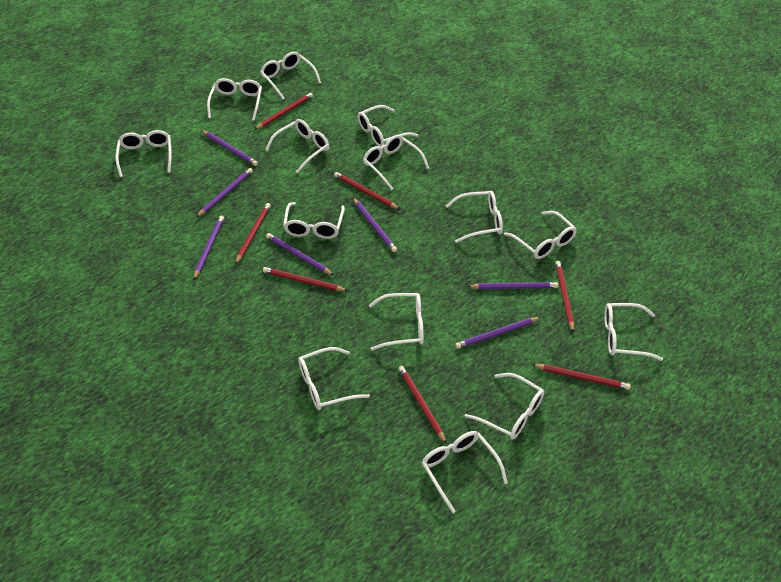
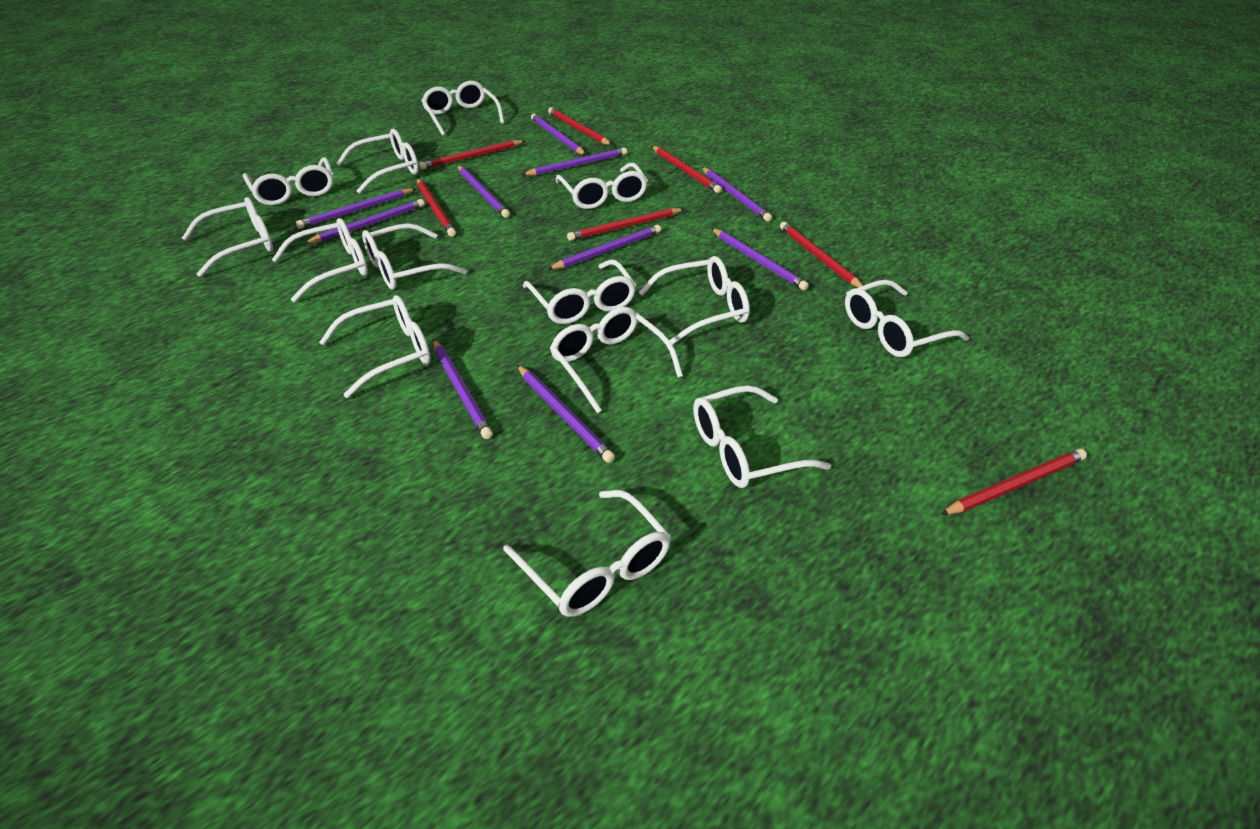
purple pencil: [194,216,224,280] [196,168,253,217] [201,130,258,166] [266,233,334,275] [353,198,397,252] [455,317,541,349] [467,282,559,289] = 7 -> [296,188,415,229] [304,199,425,244] [433,339,493,439] [458,165,510,218] [517,365,615,463] [522,148,627,176] [531,114,586,155] [547,225,661,270] [702,167,772,221] [711,228,809,290] = 10

